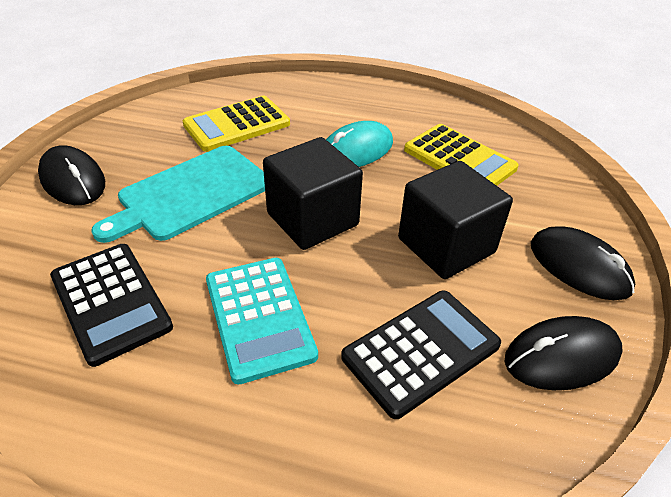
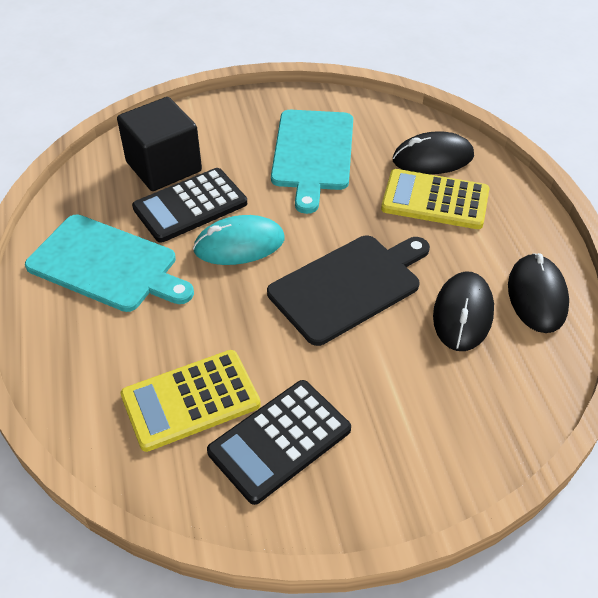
black cube: [263,137,363,250] [398,161,513,279] = 2 -> [117,97,202,191] = 1
black cutting board: none = 0 -> [267,236,430,346] = 1
turquoise calculator: [206,258,318,385] = 1 -> none = 0
turquoise cutting board: [91,146,265,243] = 1 -> [25,215,194,312] [271,110,353,214] = 2

